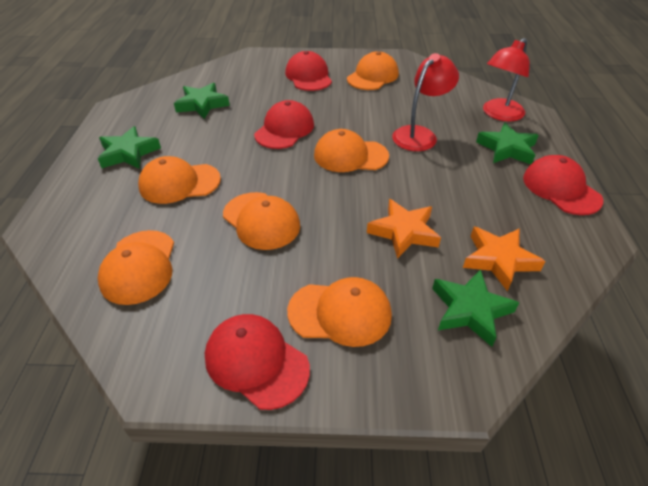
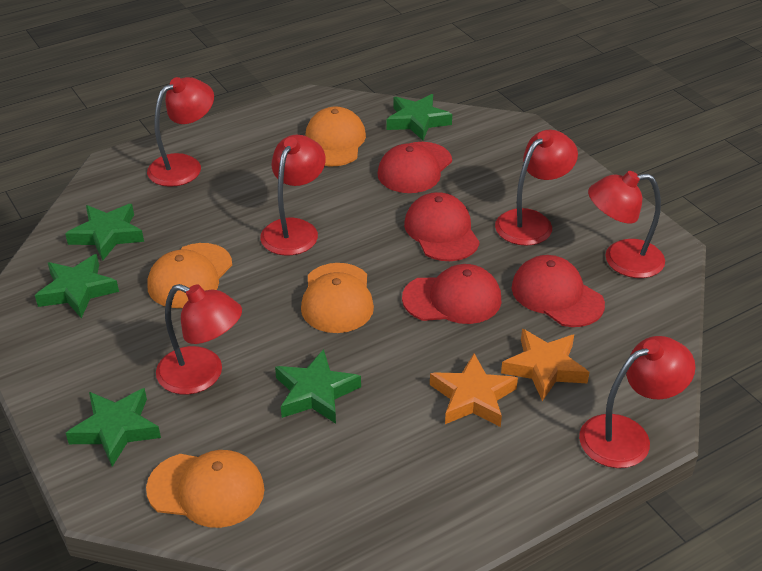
green star: [98,126,161,169] [174,83,230,119] [432,269,519,347] [476,122,539,165] = 4 -> [35,254,119,318] [65,204,144,261] [66,388,161,467] [275,349,361,424] [386,94,452,141] = 5
orange cap: [98,230,174,305] [138,156,221,204] [223,192,300,250] [287,277,392,347] [314,129,389,172] [347,51,399,90] = 6 -> [146,450,265,528] [147,243,232,308] [301,263,374,333] [306,106,366,166] = 4
red lamp: [392,53,459,151] [483,38,530,121] = 2 -> [147,77,214,187] [156,284,242,394] [260,135,326,255] [495,130,578,246] [579,336,696,468] [588,171,665,278] = 6

